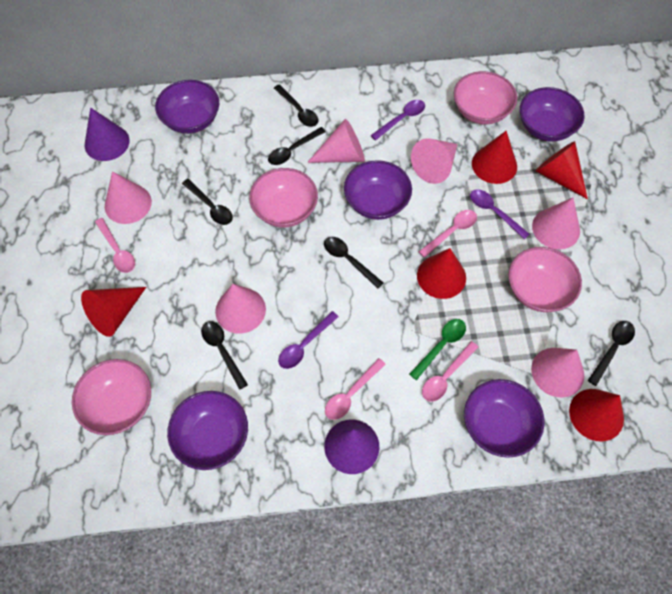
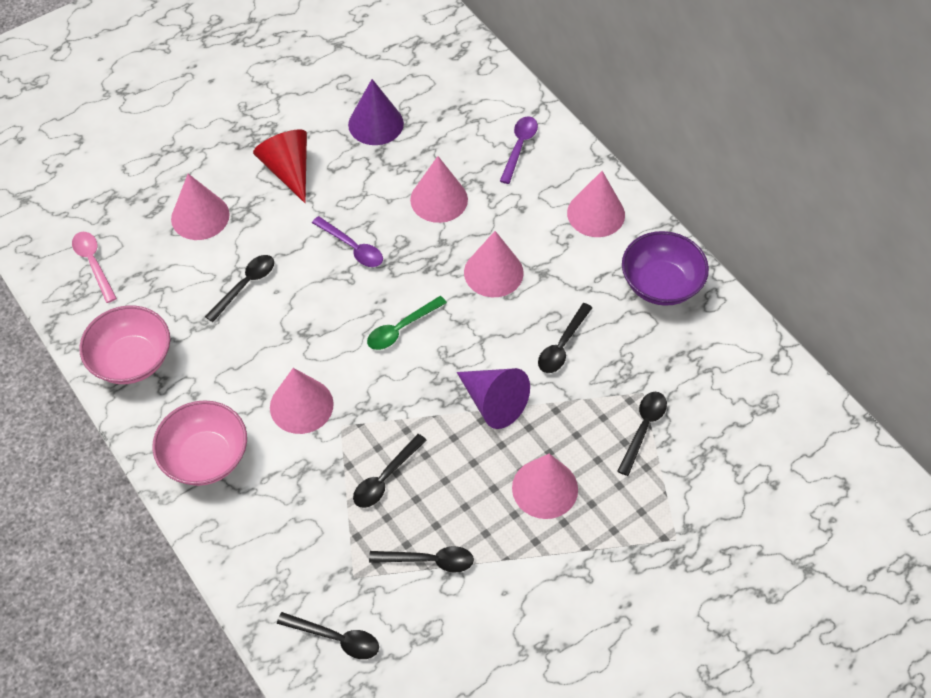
pink bowl: [72,359,151,435] [249,168,318,228] [454,71,517,125] [508,247,582,312] = 4 -> [79,305,170,384] [152,400,247,486] = 2
pink spoon: [95,218,135,273] [325,358,386,420] [419,210,477,258] [422,341,478,402] = 4 -> [72,232,117,303] = 1
purple bowl: [155,80,219,134] [167,391,248,470] [344,160,412,220] [464,379,544,458] [520,87,584,142] = 5 -> [622,231,709,306] = 1
purple spoon: [278,311,339,369] [370,100,425,141] [470,189,530,240] = 3 -> [312,216,383,267] [500,116,538,184] = 2
red cone: [81,287,146,337] [417,248,466,299] [472,131,517,184] [535,141,588,199] [569,389,624,442] = 5 -> [253,129,307,203] = 1

